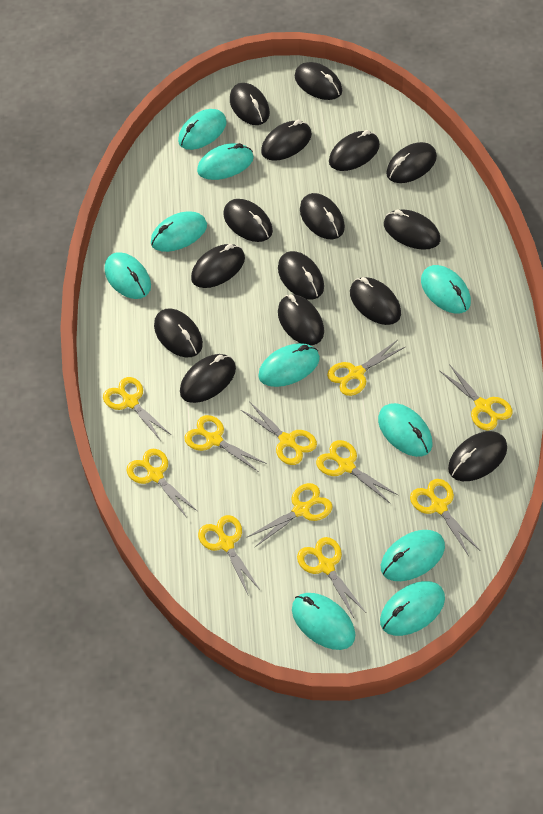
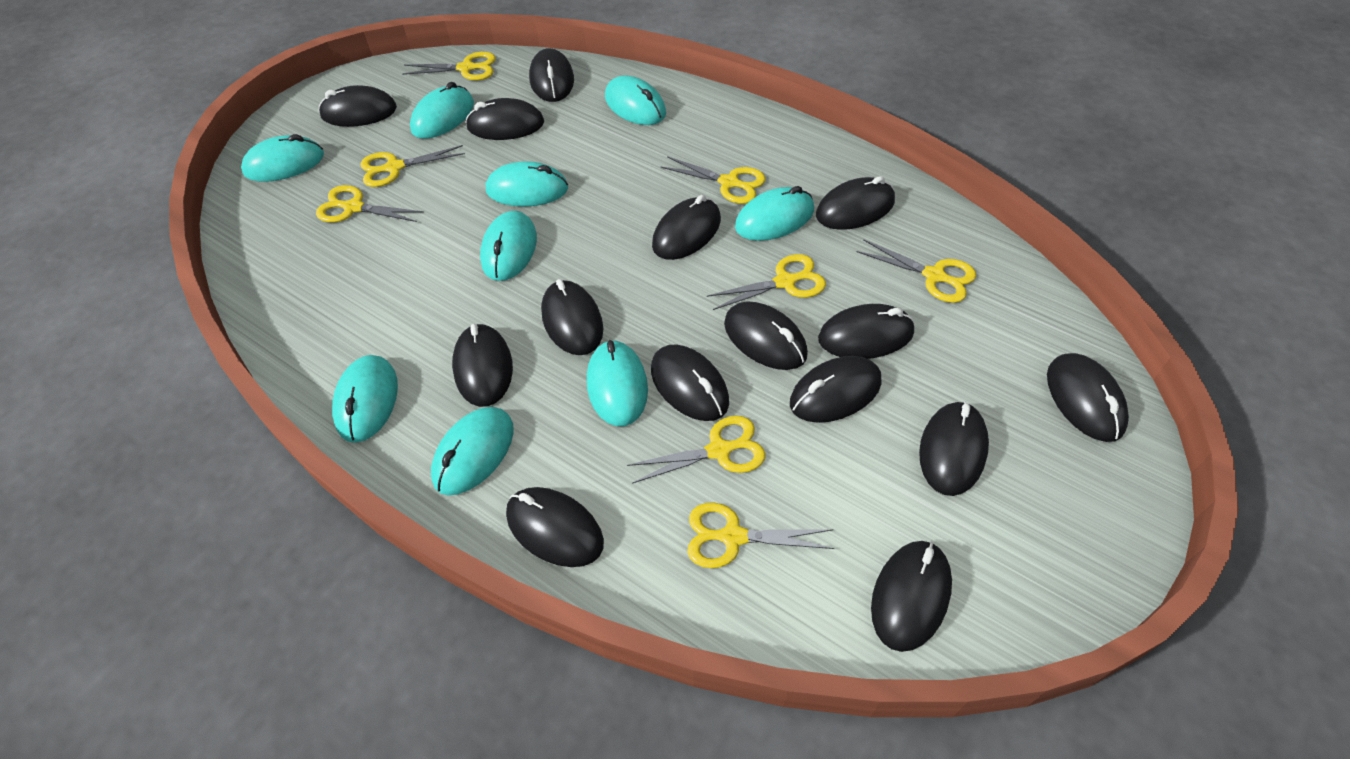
turquoise mouse: [105,252,151,299] [151,211,207,252] [178,109,227,150] [197,143,254,180] [258,343,320,387] [292,593,355,650] [378,403,433,457] [380,581,445,636] [381,530,445,581] [421,265,471,313] = 10 -> [241,134,324,182] [332,355,398,443] [410,82,474,139] [431,407,514,495] [480,211,537,281] [486,161,568,207] [587,340,648,426] [605,75,666,125] [735,186,814,241] = 9
yellow scissors: [103,377,171,441] [126,449,197,518] [184,415,267,472] [198,515,261,595] [241,401,317,465] [248,483,333,547] [297,537,366,618] [316,440,399,503] [327,340,405,396] [410,479,479,556] [440,364,513,431] = 11 -> [316,185,424,223] [360,145,465,187] [402,52,496,80] [627,416,766,484] [660,156,766,204] [687,502,835,568] [707,254,826,310] [856,239,976,303] = 8

